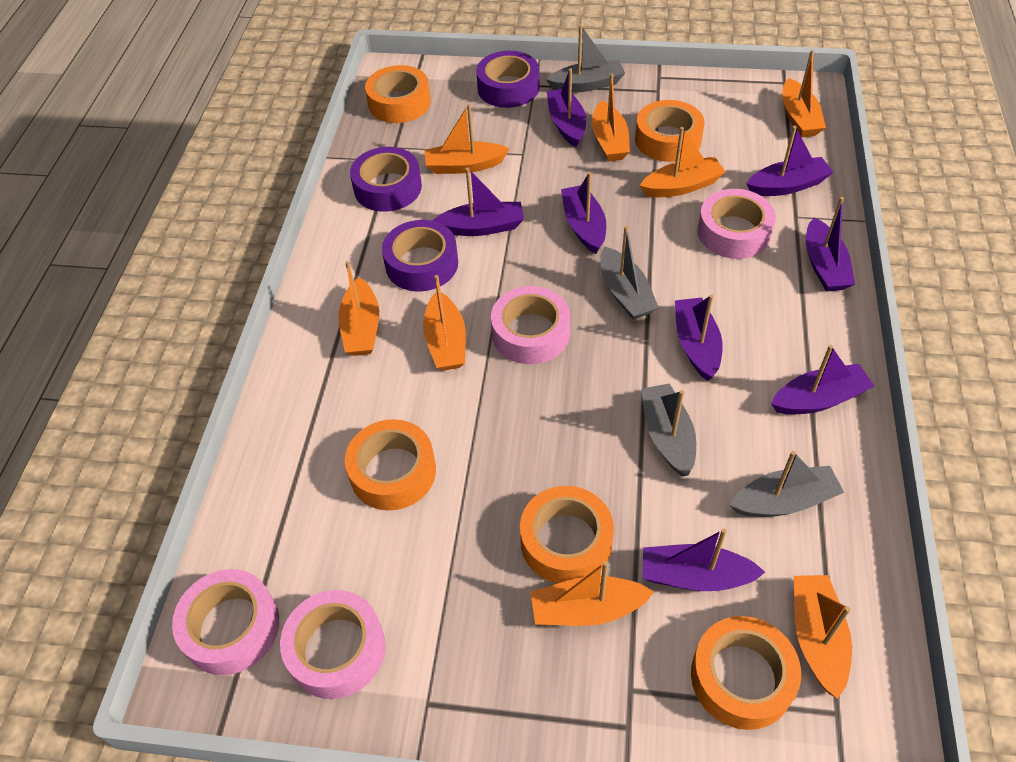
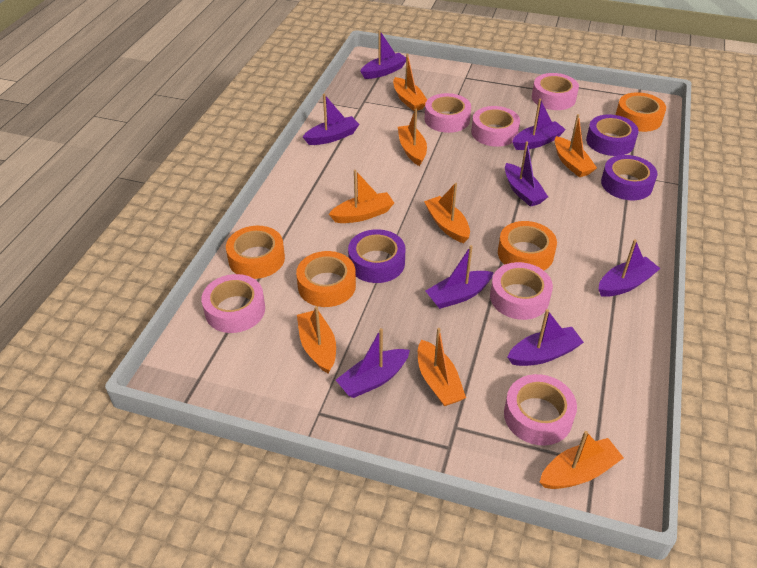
grey boat: [546,25,625,93] [600,226,659,320] [641,383,696,477] [730,451,844,517] = 4 -> none = 0
orange tape: [345,419,436,510] [365,65,431,123] [520,486,614,584] [635,100,704,162] [691,616,801,730] = 5 -> [226,226,285,279] [296,251,356,307] [498,221,557,270] [615,92,666,132] = 4
pink tape: [172,569,279,675] [280,590,385,699] [491,286,570,364] [697,189,776,259] = 4 -> [202,274,265,333] [425,93,471,133] [471,106,520,147] [490,262,553,320] [504,374,577,445] [532,73,579,110] = 6

